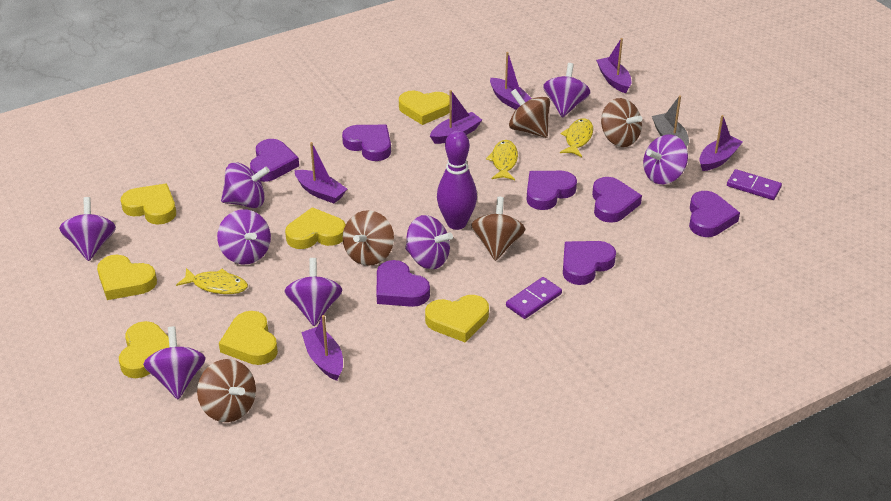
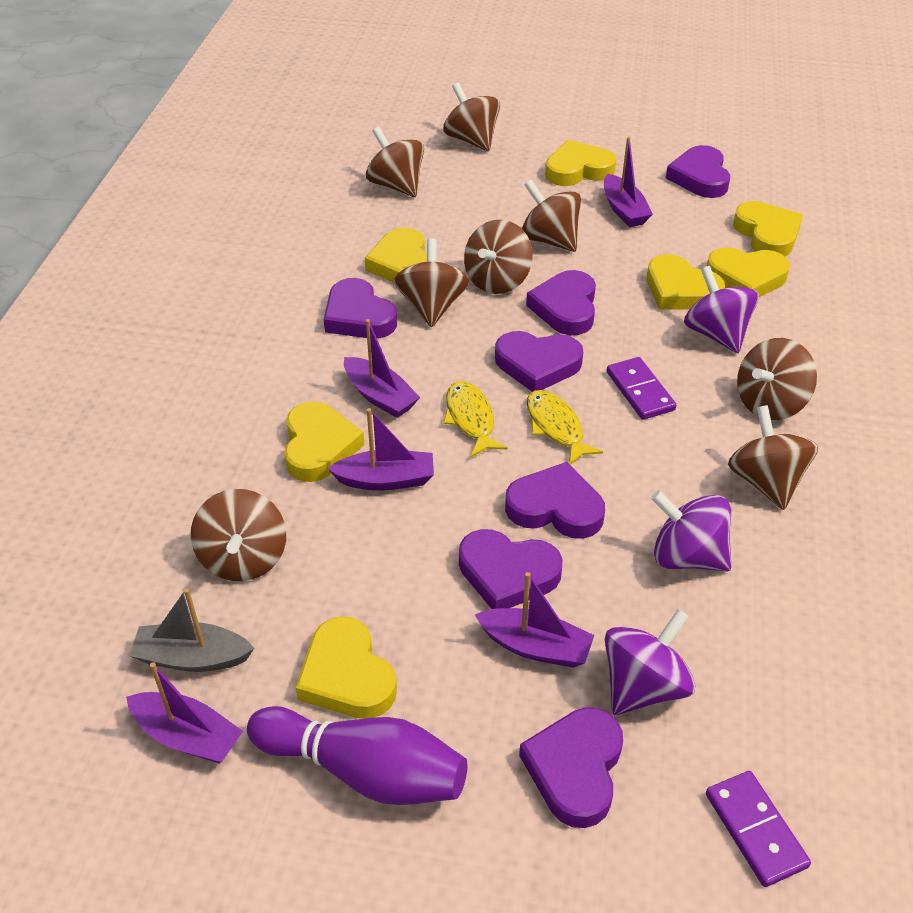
brown spinning top: [197,359,256,422] [343,210,394,266] [471,197,526,261] [509,89,550,138] [601,98,642,147] = 5 -> [191,489,286,581] [366,126,424,197] [394,238,469,327] [443,83,500,151] [464,220,533,294] [522,180,581,252] [728,405,818,510] [737,338,817,420] = 8
purple boat: [294,142,347,203] [301,315,343,381] [430,90,482,144] [490,52,532,110] [596,38,631,93] [699,115,743,171] = 6 -> [126,662,243,763] [327,408,434,491] [344,319,420,418] [474,572,595,668] [604,137,653,227] = 5
purple spinning top: [59,197,116,261] [143,326,206,399] [217,209,271,264] [221,162,270,208] [284,258,343,326] [405,215,453,269] [543,63,591,118] [643,135,688,184] = 8 -> [605,609,695,715] [651,490,731,571] [684,266,759,353] = 3
yellow fish: [176,268,248,294] [486,140,518,180] [560,118,593,157] = 3 -> [443,381,508,458] [527,390,603,465] = 2

